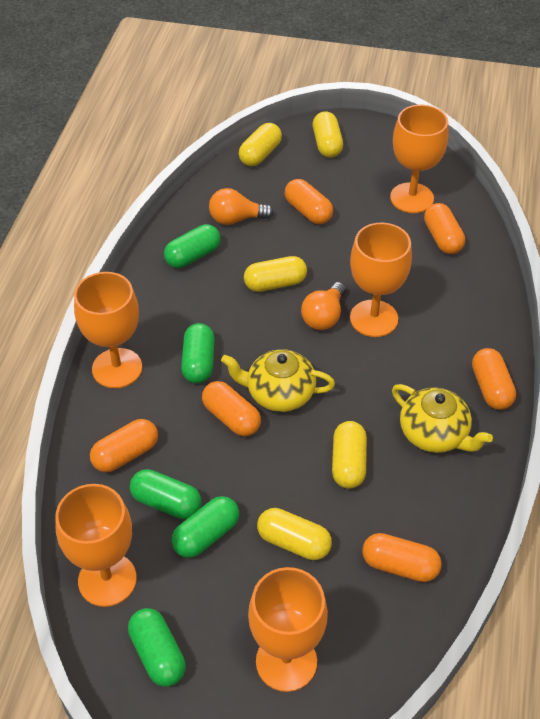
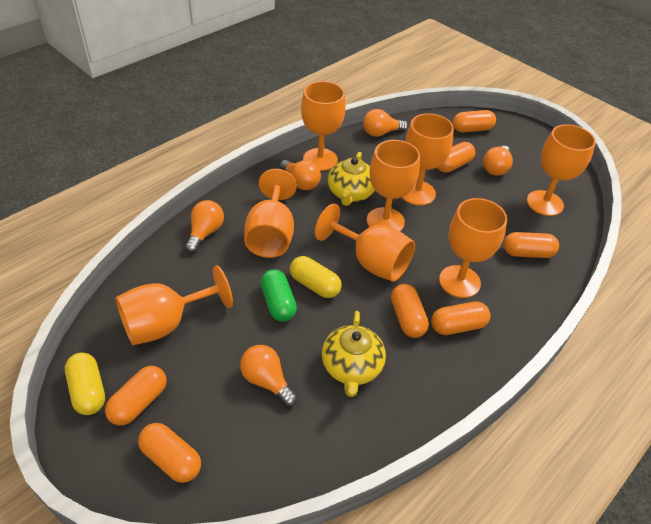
green capsule: [128,608,186,687] [130,469,201,519] [164,224,221,268] [172,496,239,558] [181,323,215,384] = 5 -> [260,269,297,322] = 1
orange capsule: [90,419,158,472] [202,381,261,436] [285,179,333,224] [362,533,442,582] [424,203,465,254] [472,348,516,410] = 6 -> [105,366,167,426] [138,423,201,483] [391,284,429,338] [431,302,490,335] [437,142,475,173] [453,110,496,133] [503,232,559,258] = 7
orange goblet: [55,484,137,607] [74,272,142,388] [248,567,328,692] [350,222,412,337] [390,105,448,213] = 5 -> [116,265,233,345] [244,169,297,258] [301,81,346,171] [315,203,415,282] [367,140,420,231] [402,113,454,206] [439,198,507,298] [527,124,596,216] = 8
orange light bulb: [209,188,274,225] [301,282,346,330] = 2 -> [185,200,224,253] [240,345,297,407] [280,160,321,190] [363,109,408,137] [483,146,513,175] = 5
yellow capsule: [239,123,282,166] [244,256,307,292] [257,508,332,560] [313,111,343,158] [332,421,367,489] = 5 -> [65,353,105,415] [290,256,342,298] = 2

